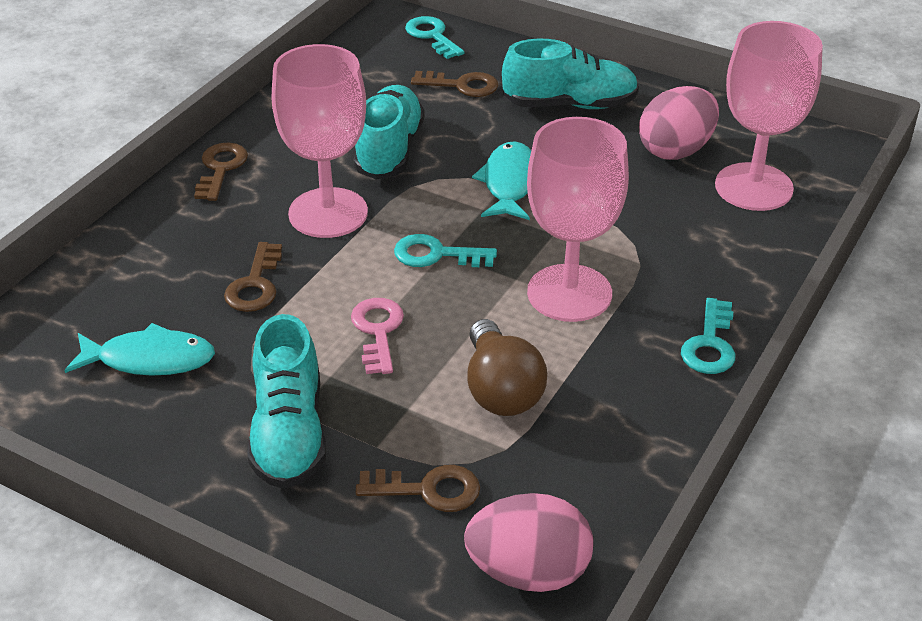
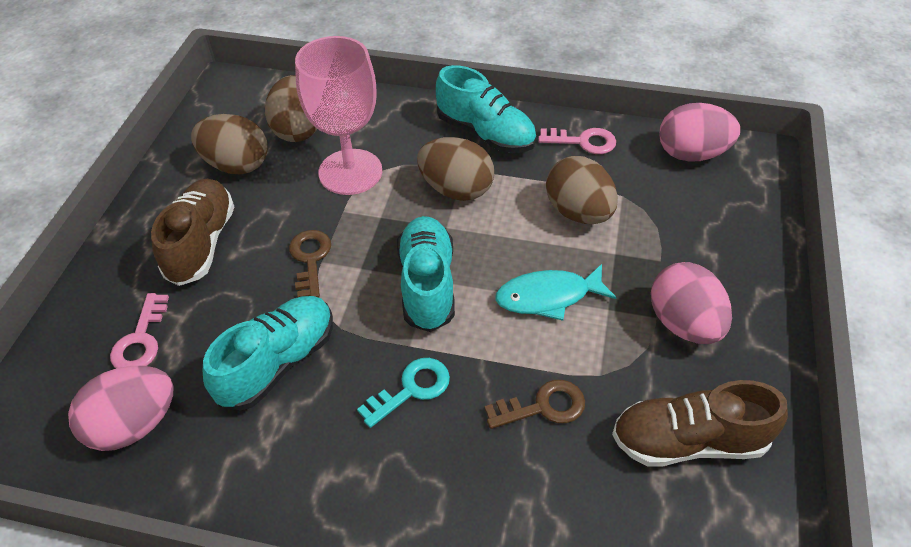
brown egg: none = 0 -> [191,114,268,174] [265,75,317,142] [417,137,494,201] [546,156,618,224] = 4
brown key: [194,143,248,201] [224,242,282,312] [356,465,480,512] [411,71,498,97] = 4 -> [289,230,331,298] [484,380,585,429] = 2
brown light bulb: [467,319,547,416] = 1 -> none = 0
brown shoe: none = 0 -> [151,179,234,286] [612,380,788,466] = 2
pink egg: [464,493,593,592] [639,86,719,160] = 2 -> [68,366,174,451] [651,262,732,344] [659,103,740,162] = 3
pink goblet: [272,44,368,238] [527,117,629,322] [715,21,823,211] = 3 -> [295,36,382,195] = 1
pink key: [351,298,404,374] = 1 -> [110,293,169,368] [538,128,616,154] = 2
turquoise fish: [64,323,215,376] [472,141,531,220] = 2 -> [495,264,617,321] = 1
turquoise key: [394,234,497,267] [405,16,464,59] [681,298,736,374] = 3 -> [357,358,450,428] = 1

